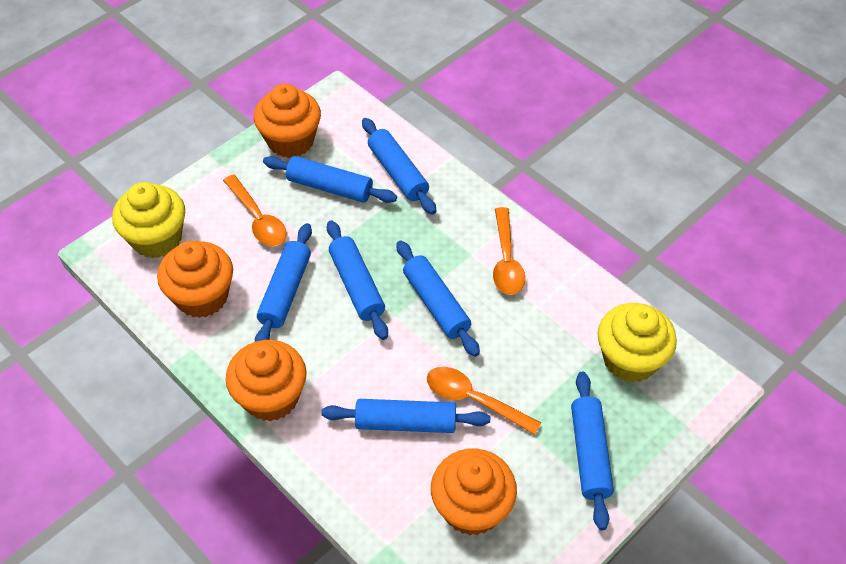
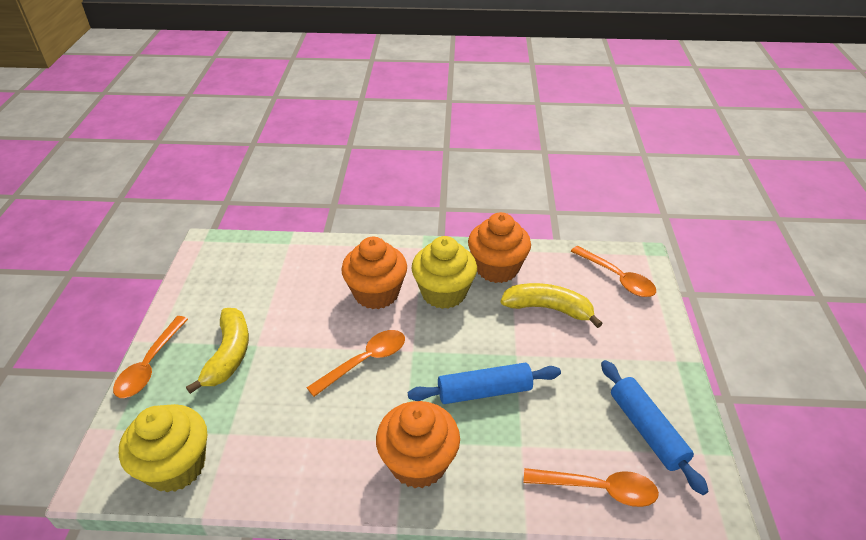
blue rolling pin: [255,223,312,342] [263,156,397,203] [321,399,490,433] [327,220,388,340] [362,118,436,215] [396,240,480,357] [571,371,614,530] = 7 -> [408,363,561,404] [601,360,709,495] = 2
orange cupcake: [157,241,233,318] [226,340,307,422] [254,84,321,158] [431,449,517,536] = 4 -> [341,237,407,309] [376,401,460,488] [468,212,531,283] = 3
orange spoon: [223,174,287,246] [427,367,541,435] [493,207,525,295] = 3 -> [113,316,188,398] [306,330,405,397] [524,468,659,507] [571,246,656,297] = 4
yellow banana: none = 0 -> [186,308,249,394] [501,283,603,328] = 2

